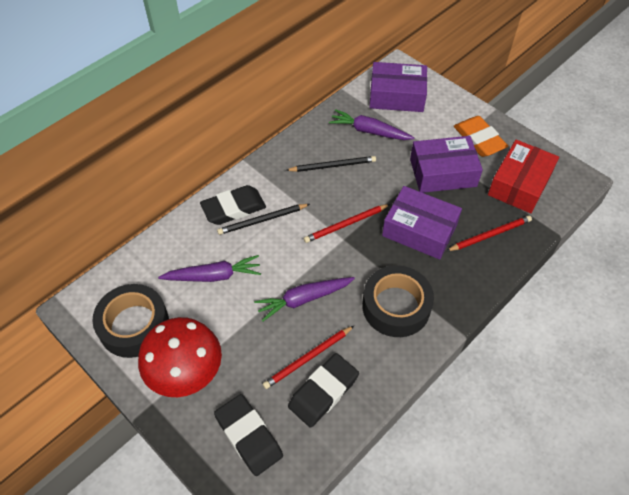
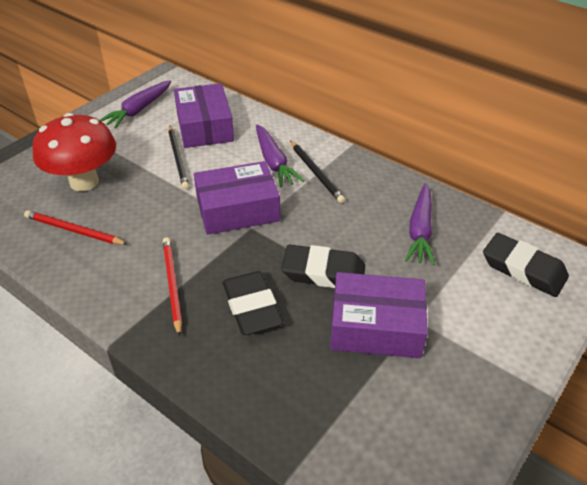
black tape: [92,284,169,358] [362,265,434,337] = 2 -> none = 0
orange eraser: [454,116,508,157] = 1 -> none = 0
red box: [488,139,559,213] = 1 -> none = 0
red pencil: [263,326,354,389] [304,204,390,243] [447,216,532,251] = 3 -> [24,210,128,245] [163,238,182,337] = 2

